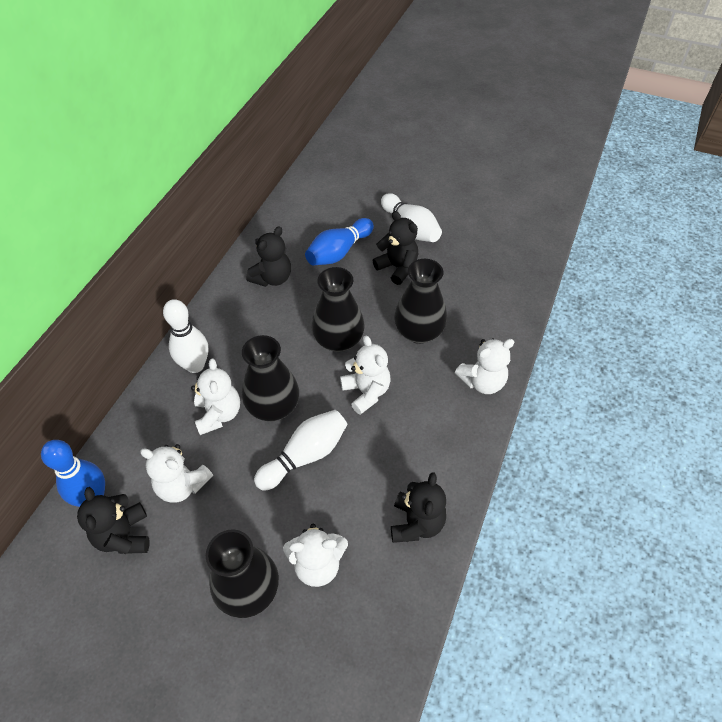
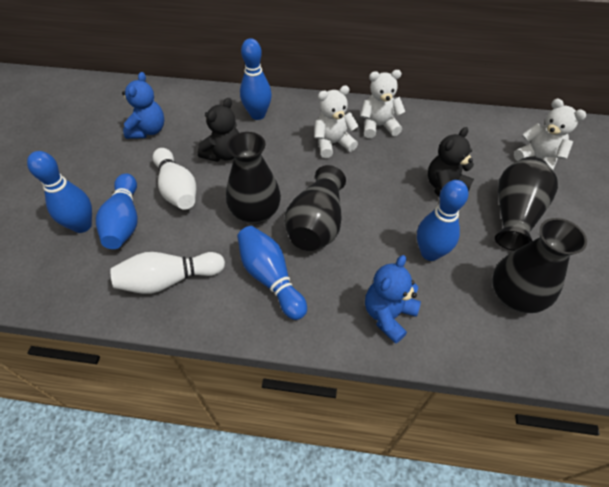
black teddy bear: [77,487,150,554] [246,227,291,287] [372,211,418,285] [391,472,446,543] = 4 -> [198,98,239,162] [428,127,474,198] = 2
blue bowling pin: [41,440,105,507] [305,218,374,266] = 2 -> [27,151,92,233] [96,173,138,249] [237,226,307,320] [240,38,272,120] [417,180,469,261] = 5
blue teddy bear: none = 0 -> [122,72,164,139] [365,255,421,344] = 2
white bowling pin: [163,299,208,373] [254,410,347,491] [381,193,442,242] = 3 -> [111,252,225,294] [153,148,196,210] = 2
white teddy bear: [140,444,213,503] [191,359,240,435] [283,524,348,587] [340,336,391,415] [455,339,514,394] = 5 -> [314,85,358,158] [360,70,405,138] [514,99,586,170] = 3

